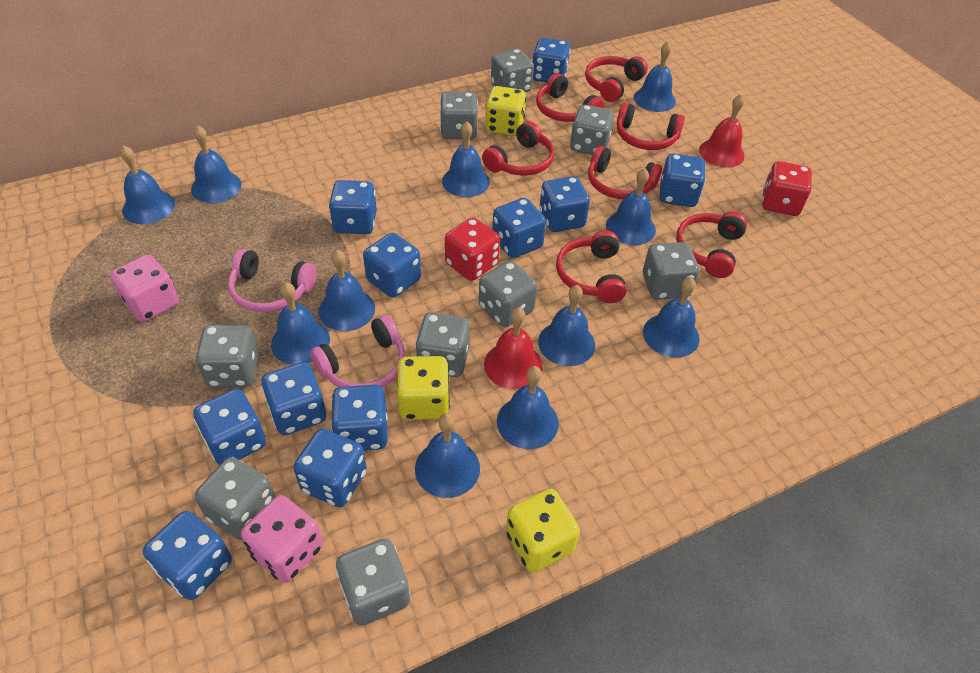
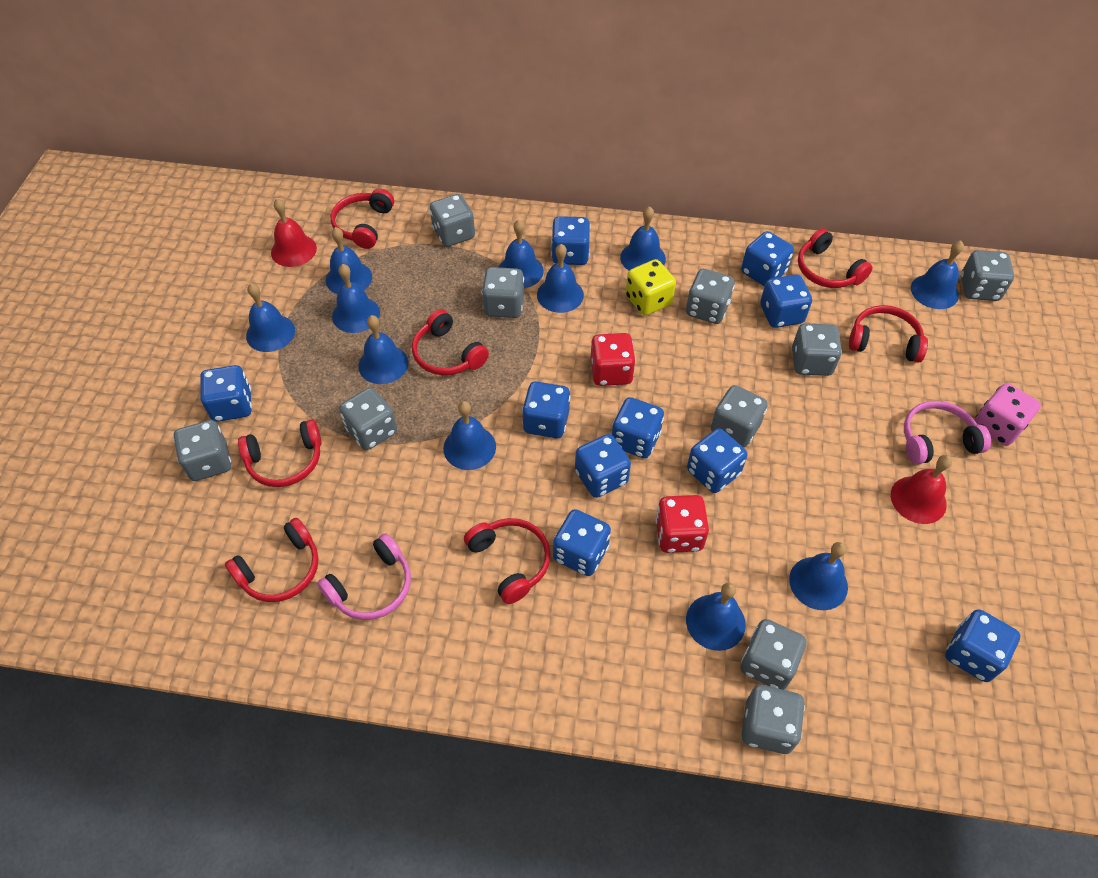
blue dice: [143,511,232,600] [193,389,266,465] [261,362,326,435] [293,429,367,507] [329,180,377,234] [331,385,388,451] [363,233,421,298] [492,198,546,258] [533,38,570,83] [539,176,590,232] [659,154,706,207] = 11 -> [200,365,252,422] [522,381,570,438] [551,216,590,265] [553,509,611,576] [575,434,631,498] [612,397,664,458] [687,428,747,493] [741,231,794,286] [760,275,812,328] [945,609,1020,682] = 10
grey dice: [194,457,276,540] [196,325,259,387] [336,538,410,626] [415,312,470,377] [440,92,478,139] [479,261,537,327] [491,49,534,92] [570,105,614,155] [643,242,699,300] = 9 -> [174,420,231,481] [339,387,397,450] [430,194,475,247] [482,267,524,318] [686,269,734,324] [711,385,768,447] [741,619,806,690] [742,685,805,754] [792,323,842,376] [961,250,1014,301] = 10
pink dice: [110,254,179,322] [241,495,323,583] = 2 -> [975,383,1041,446] = 1
yellow dice: [397,356,450,420] [485,86,526,136] [506,489,580,572] = 3 -> [626,259,676,316] = 1

